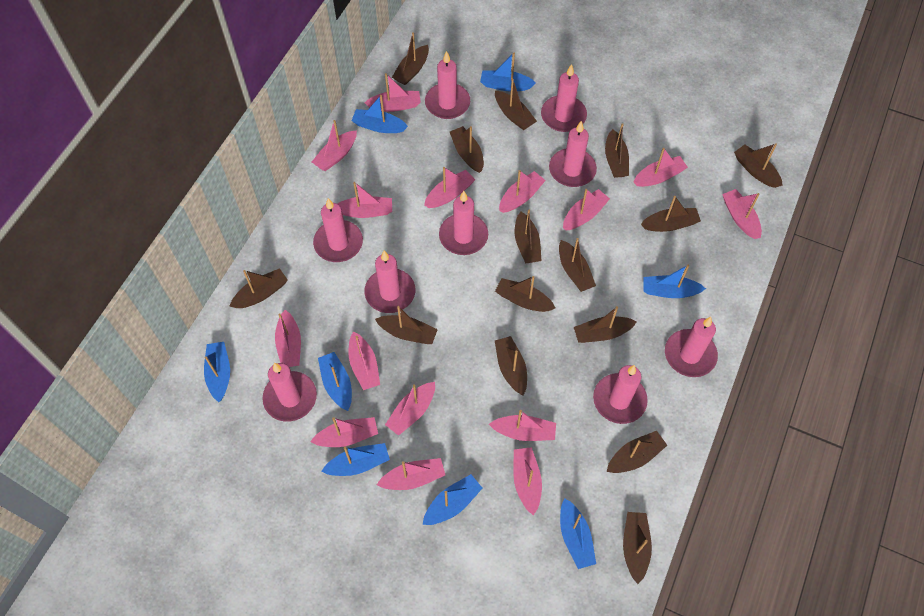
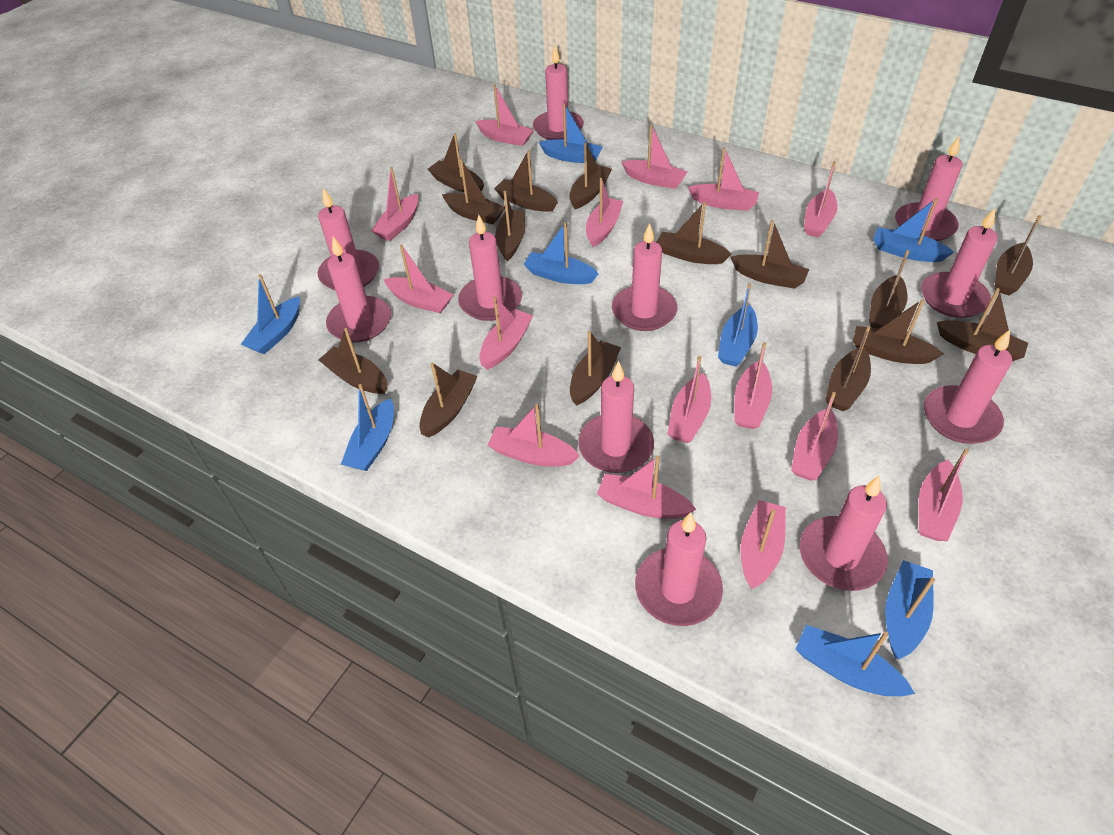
pink candle: [262,363,317,422] [313,198,363,262] [364,251,415,313] [425,51,470,119] [439,191,488,255] [541,64,587,132] [549,121,597,187] [593,365,648,424] [665,317,718,377] = 9 -> [318,188,379,290] [326,237,391,342] [458,215,522,321] [533,46,584,140] [578,361,654,473] [612,223,677,331] [635,512,723,626] [800,476,888,591] [895,136,963,241] [921,208,998,318] [924,330,1012,444] = 11

